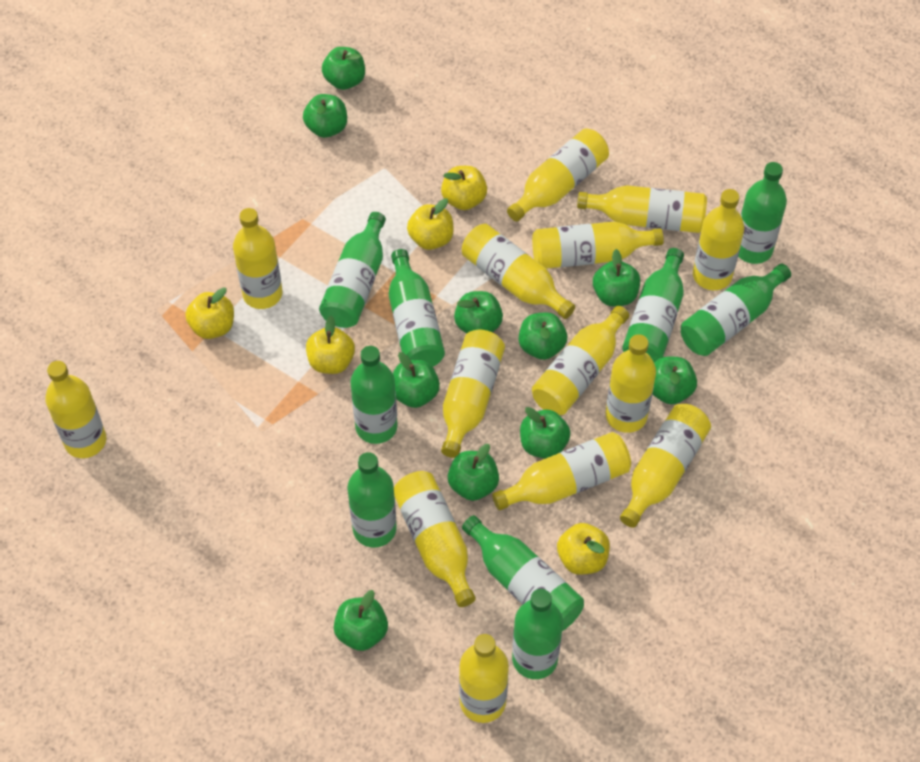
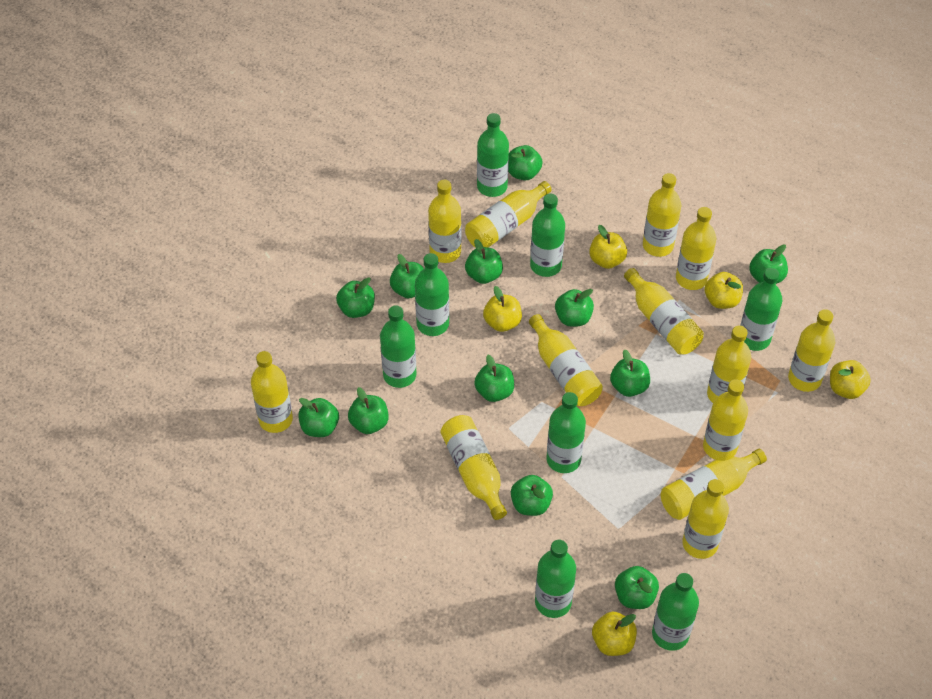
green apple: [303,94,347,138] [322,47,365,90] [334,590,388,651] [393,352,440,408] [448,444,499,501] [454,291,503,333] [519,313,567,360] [520,407,571,459] [593,249,640,306] [653,356,697,404] = 10 -> [298,398,339,437] [336,277,375,318] [348,387,389,434] [390,254,424,299] [465,239,503,284] [474,355,514,402] [508,145,543,180] [511,475,553,516] [555,289,594,327] [610,349,650,397] [615,566,659,609] [749,244,788,284] = 12
green bottle: [319,212,386,328] [348,452,397,547] [350,346,398,444] [389,249,445,367] [462,515,584,631] [512,589,563,679] [622,248,684,362] [681,264,791,356] [738,162,787,264] = 9 -> [380,305,416,388] [415,253,449,336] [477,113,509,197] [530,193,565,277] [535,540,576,618] [547,392,586,473] [652,573,699,651] [740,268,782,351] = 8
yellow bottle: [45,361,106,458] [233,208,283,309] [394,471,476,607] [441,330,505,458] [459,634,509,723] [462,224,575,319] [492,432,631,510] [507,128,609,222] [532,222,664,269] [532,306,629,415] [577,185,707,233] [606,334,656,433] [620,404,711,528] [693,189,744,290] = 14 -> [251,351,293,433] [428,180,461,263] [440,415,507,520] [465,181,552,248] [529,314,603,406] [624,268,704,354] [643,173,681,257] [661,449,767,520] [676,207,716,290] [682,479,729,559] [703,379,748,460] [707,326,751,403] [788,309,835,392] = 13

